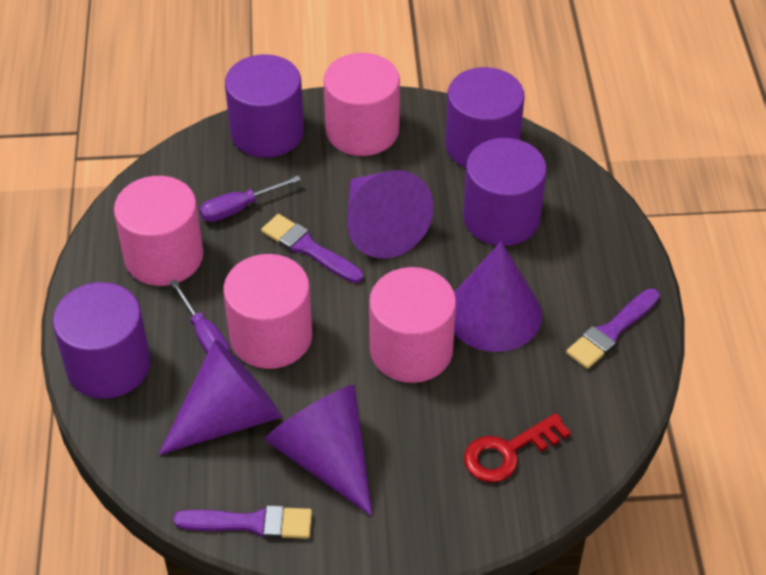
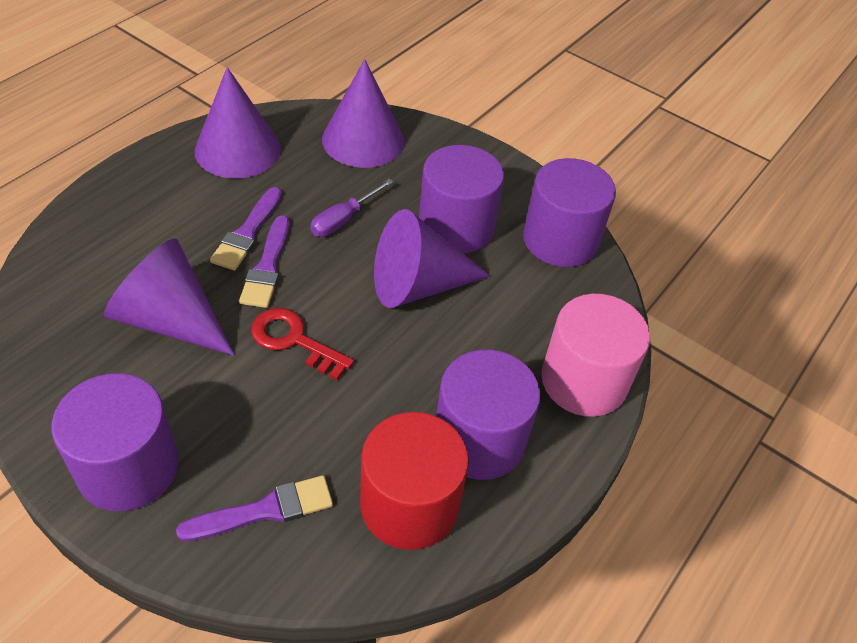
pink cylinder: [114,176,204,286] [223,254,312,369] [324,53,400,156] [369,267,456,383] = 4 -> [542,294,650,417] = 1
purple screwdriver: [170,279,230,354] [199,176,301,222] = 2 -> [310,179,394,237] = 1
red cylinder: none = 0 -> [360,412,469,550] = 1

